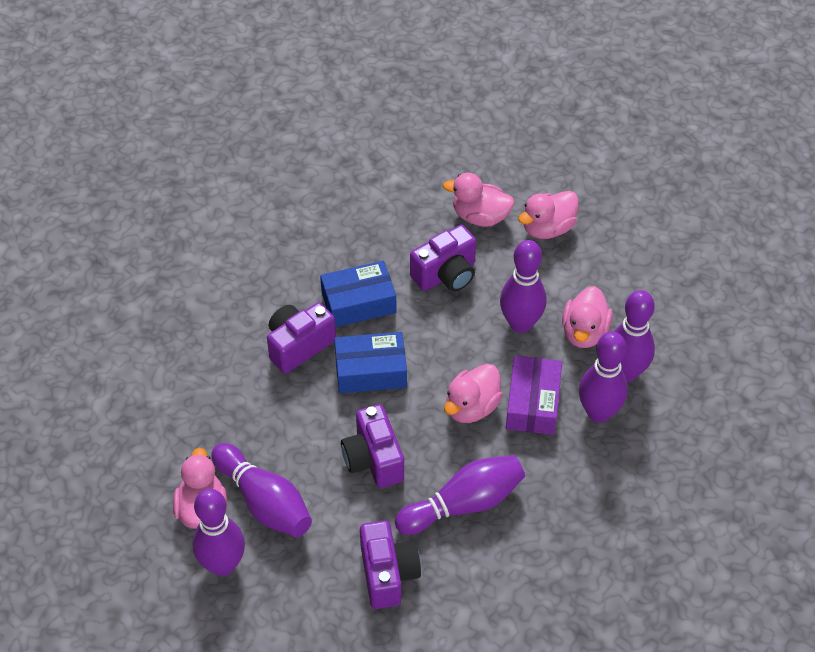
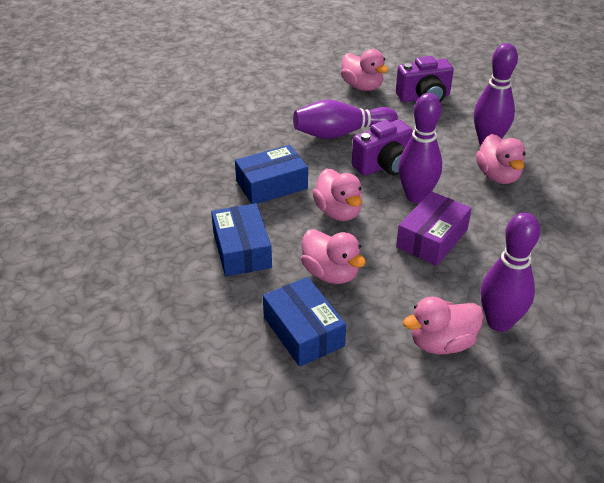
blue box: [320,261,396,327] [334,332,407,393] = 2 -> [211,203,272,276] [235,145,308,204] [263,277,346,367] = 3
purple bowling pin: [192,489,245,576] [211,443,312,537] [395,455,525,535] [500,240,547,333] [579,331,628,423] [614,290,655,382] = 6 -> [293,100,398,139] [398,93,442,203] [474,43,518,145] [481,213,540,332] = 4
purple camera: [267,302,336,374] [341,404,404,488] [360,520,421,609] [410,225,476,292] = 4 -> [352,120,413,176] [396,56,454,102] = 2

